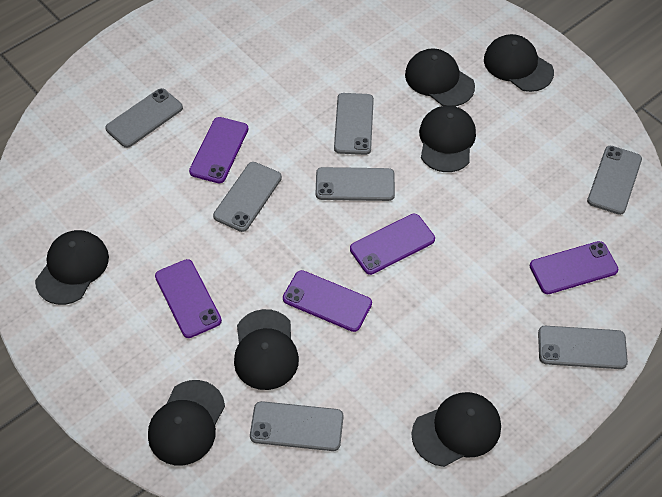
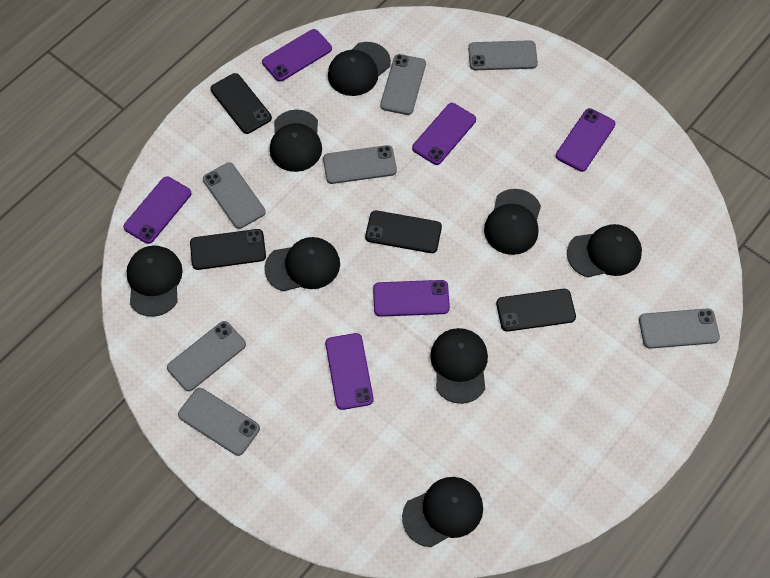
black cap: [35,230,109,305] [148,380,225,466] [234,309,299,390] [405,48,475,106] [411,392,501,467] [419,106,476,172] [484,34,554,92] = 7 -> [126,246,183,317] [264,237,340,291] [270,109,322,172] [328,42,391,96] [402,477,483,547] [430,328,488,404] [484,189,541,255] [567,224,642,277] = 8
black phone: none = 0 -> [190,229,266,270] [210,73,272,134] [365,210,442,253] [496,289,576,332] = 4
purple phone: [155,259,222,338] [189,117,248,183] [283,270,372,332] [350,214,435,275] [530,241,618,294] = 5 -> [123,177,191,244] [262,29,332,82] [325,333,374,410] [373,280,450,317] [412,103,476,165] [556,108,616,172] = 6

